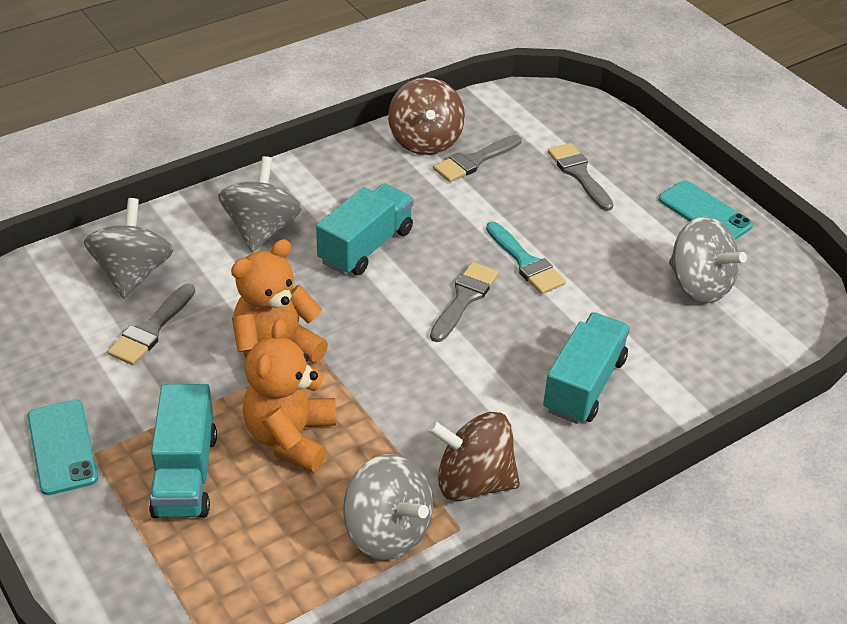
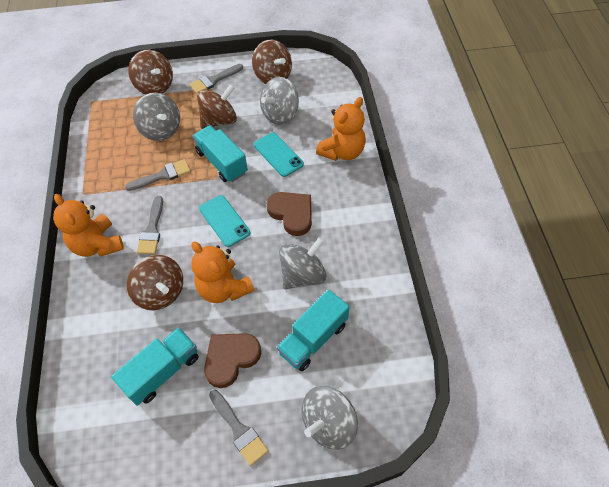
brown heart: none = 0 -> [204,333,261,388] [267,192,312,236] = 2
brown spinning top: [388,77,465,155] [428,412,520,501] = 2 -> [127,255,183,310] [128,50,173,95] [197,84,237,129] [252,40,292,84] = 4
orange teddy bear: [231,239,328,363] [243,319,336,472] = 2 -> [53,194,124,257] [191,242,254,303] [316,97,366,161] = 3
turquoise brush: [486,222,566,294] = 1 -> none = 0

